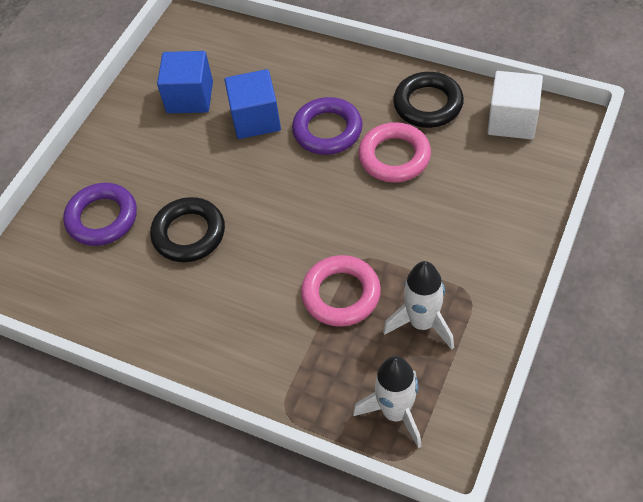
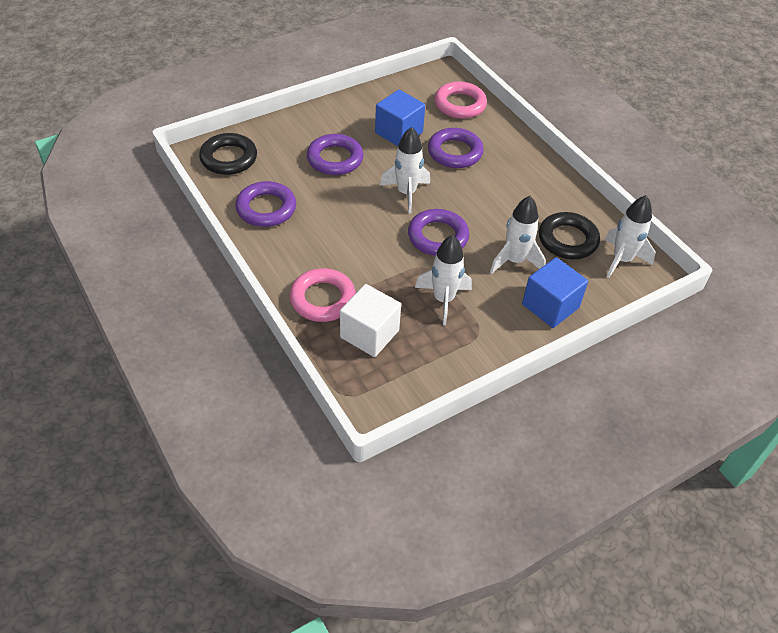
purple ring: [63,183,137,246] [292,97,363,155] = 2 -> [235,181,296,227] [307,134,363,175] [408,209,469,256] [428,128,484,168] = 4
white rocket: [353,356,422,448] [383,261,454,350] = 2 -> [380,127,430,214] [415,235,472,325] [490,196,546,274] [604,195,655,279] = 4

